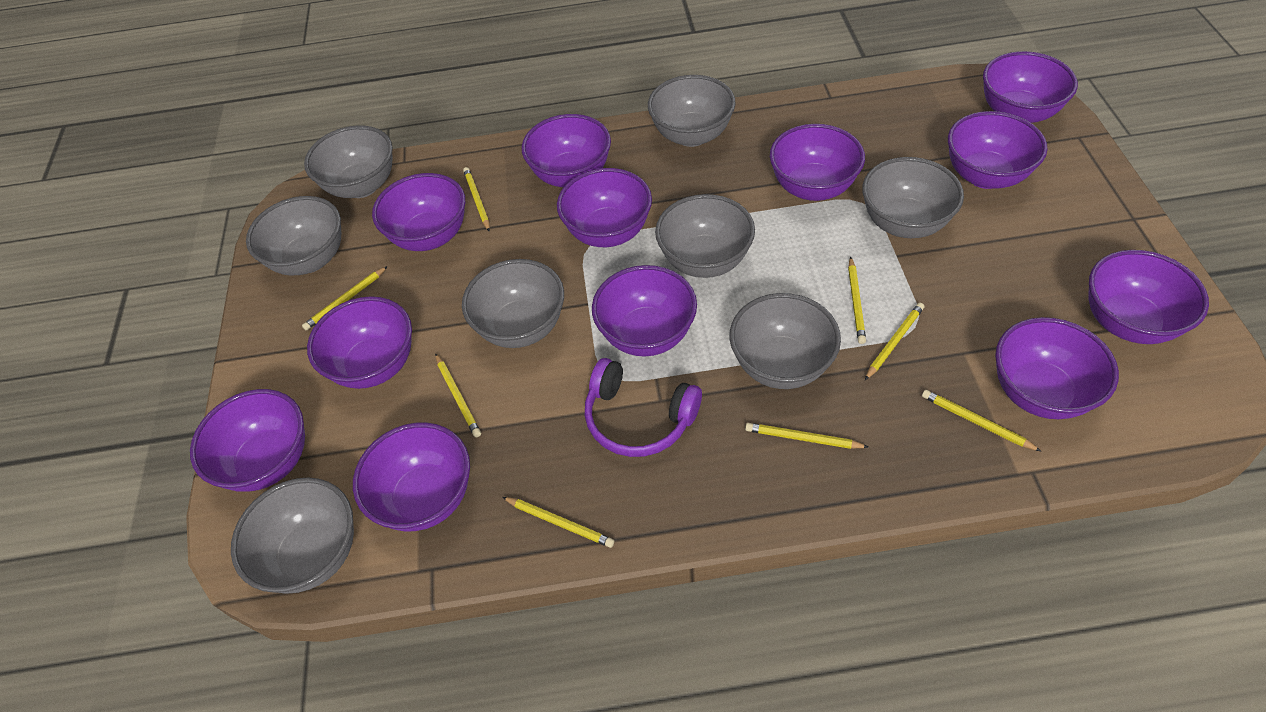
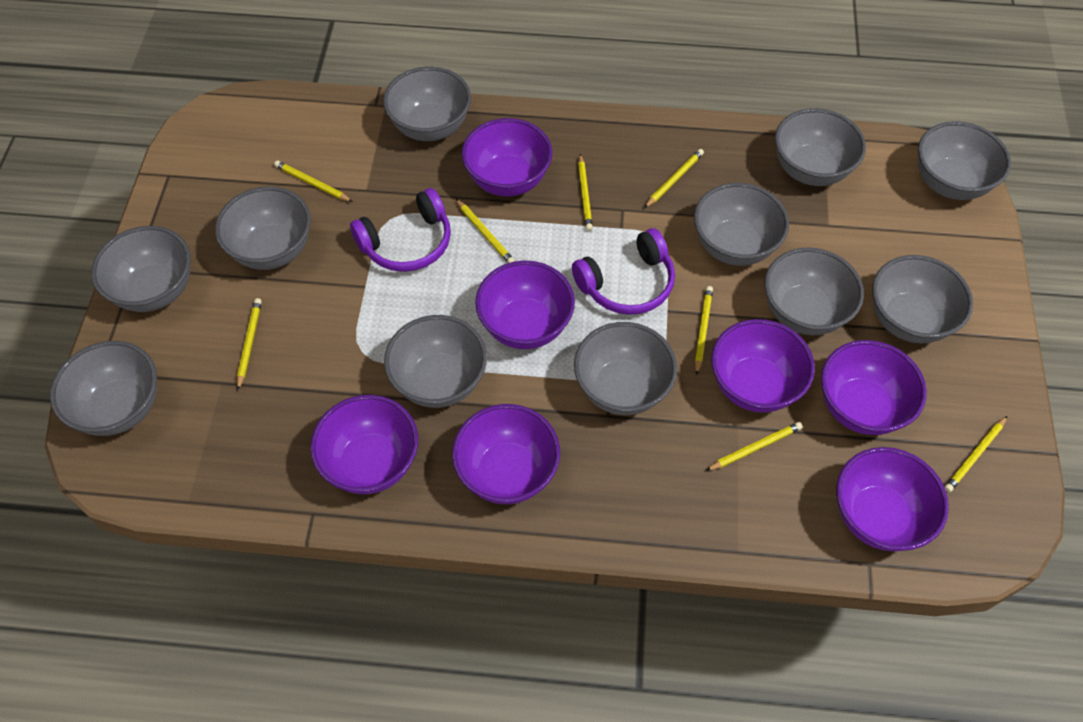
grey bowl: [231,478,354,594] [246,196,341,275] [304,126,393,198] [462,259,564,348] [648,75,735,147] [655,194,755,278] [730,293,841,389] [862,157,964,238] = 8 -> [50,341,157,436] [91,226,191,312] [215,187,311,270] [383,67,471,141] [384,315,487,408] [574,322,677,415] [694,183,789,266] [764,247,864,335] [775,108,866,186] [872,255,973,343] [918,121,1011,200] = 11
purple bowl: [190,389,305,492] [307,296,412,389] [353,422,470,531] [372,173,465,251] [522,114,611,187] [557,168,652,247] [592,265,697,357] [770,124,865,201] [948,111,1048,189] [983,51,1078,123] [995,317,1119,419] [1088,250,1209,344] = 12 -> [310,395,418,494] [452,404,560,504] [462,118,552,196] [475,260,575,349] [711,319,815,412] [821,340,927,435] [836,447,949,551] = 7
purple headphones: [585,358,702,457] = 1 -> [350,188,451,272] [572,228,675,315] = 2

